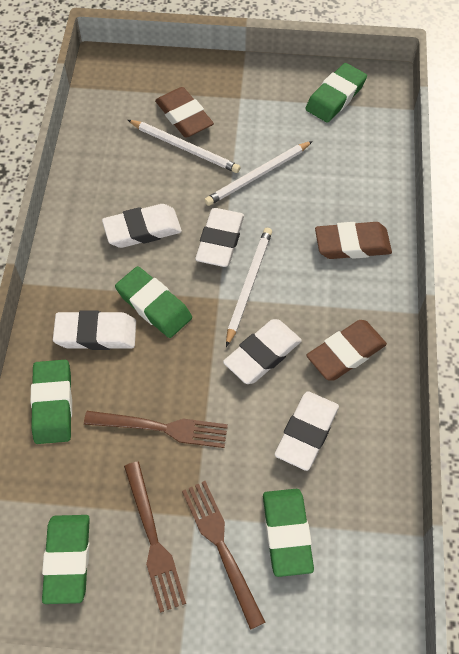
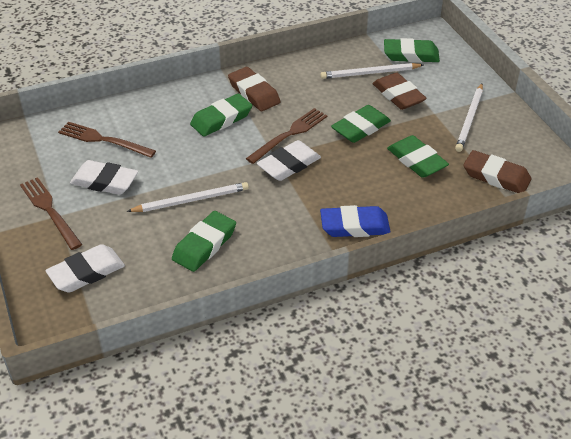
blue eraser: none = 0 -> [320,205,391,237] = 1
white eraser: [53,310,136,350] [102,204,182,248] [195,208,244,267] [223,319,302,384] [275,392,339,471] = 5 -> [45,244,125,293] [70,160,138,195] [257,140,321,181] = 3

